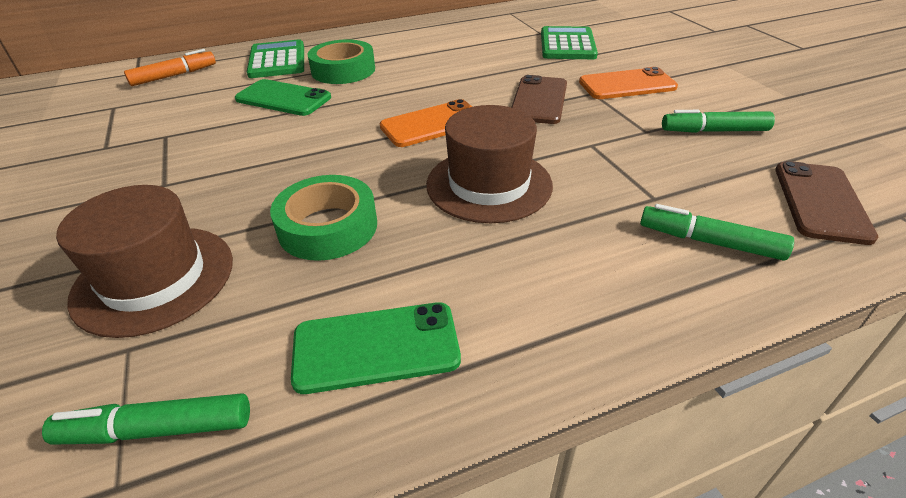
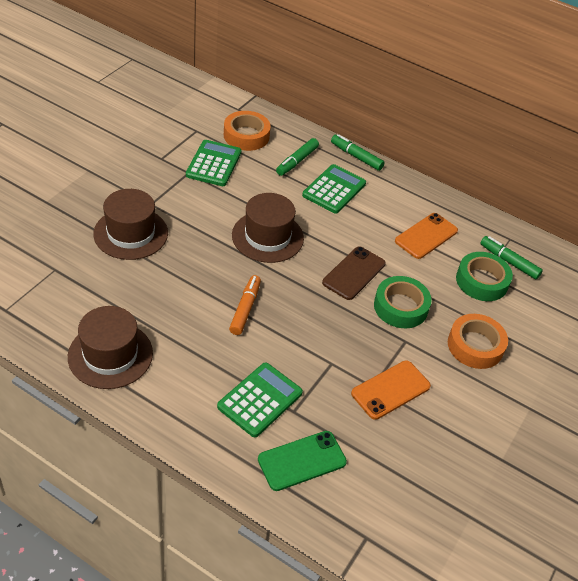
brown hat: [56,185,233,338] [426,105,553,223] = 2 -> [68,306,153,389] [93,189,168,260] [232,193,304,263] = 3
brown phone: [511,75,567,124] [775,161,879,245] = 2 -> [322,246,386,300] = 1
green calculator: [247,39,304,78] [541,26,598,59] = 2 -> [186,140,241,186] [217,362,303,437] [302,164,366,213] = 3
green phone: [235,79,331,116] [291,302,461,394] = 2 -> [258,431,347,491] = 1
orange tape: none = 0 -> [224,111,271,151] [448,314,508,369] = 2

